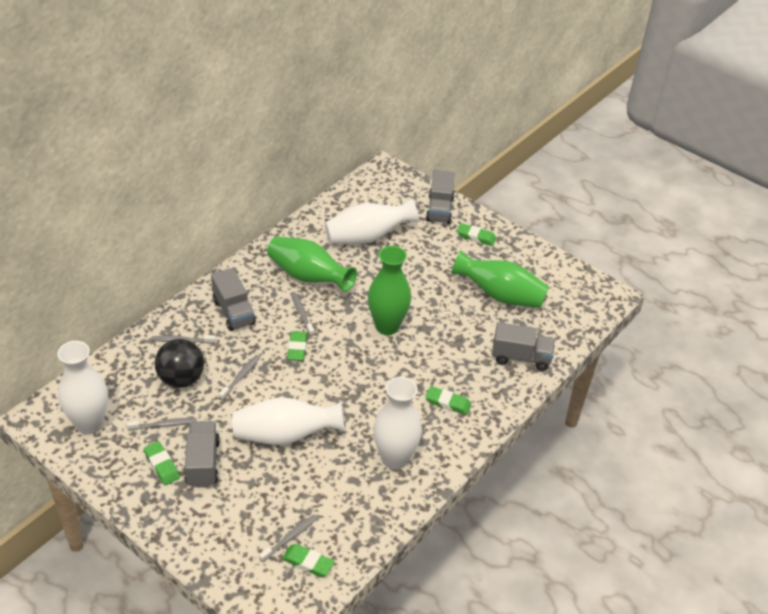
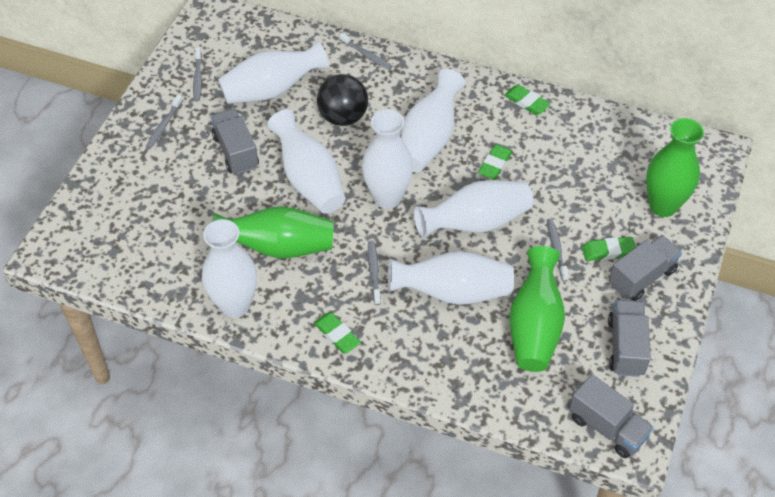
green eraser: [144,441,180,485] [282,544,335,577] [287,331,307,361] [425,386,471,415] [457,223,496,246] = 5 -> [314,312,361,353] [478,144,513,180] [504,85,551,115] [582,237,636,261] = 4
white vase: [57,341,108,435] [232,397,344,445] [325,198,418,244] [373,377,422,470] = 4 -> [202,219,257,318] [218,41,329,104] [267,109,345,214] [362,109,413,209] [388,251,514,305] [401,69,465,172] [414,180,533,238] = 7

